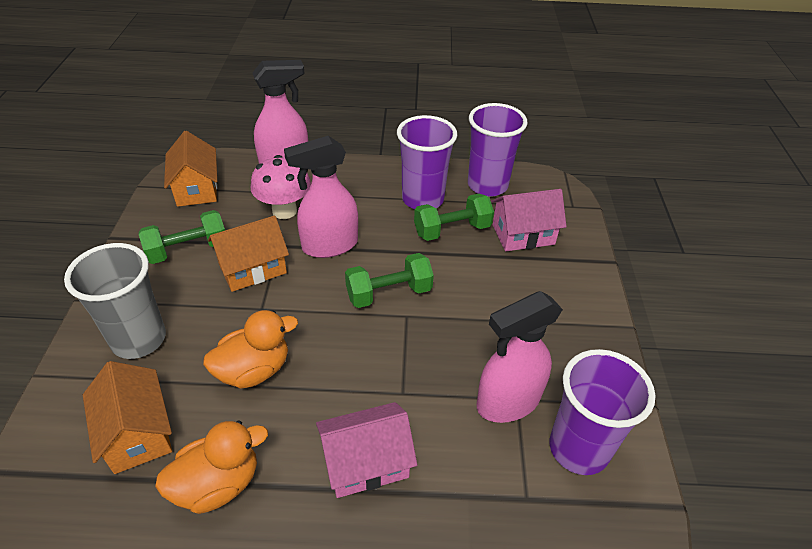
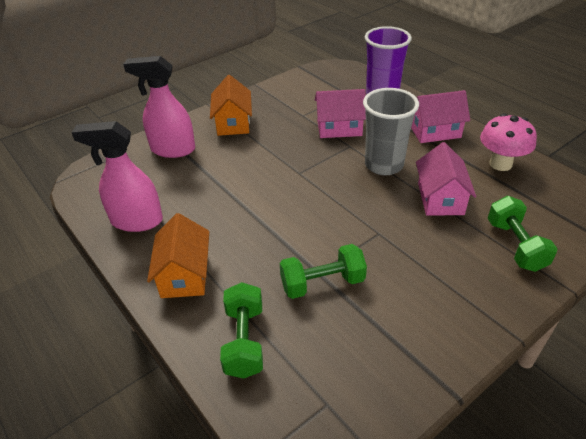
orange duck: [155,420,268,514] [203,310,298,389] = 2 -> none = 0
orange house: [83,361,172,474] [164,131,217,207] [208,216,289,292] = 3 -> [147,213,209,298] [210,75,252,136] = 2
pink house: [316,402,417,498] [491,189,567,251] = 2 -> [315,89,366,138] [411,90,470,143] [416,142,476,216] = 3
pink spray bottle: [253,60,308,164] [284,136,358,258] [477,291,563,423] = 3 -> [71,121,163,232] [123,56,195,158] = 2
purple cup: [397,115,457,210] [468,103,528,197] [549,349,656,475] = 3 -> [365,26,412,94] = 1

